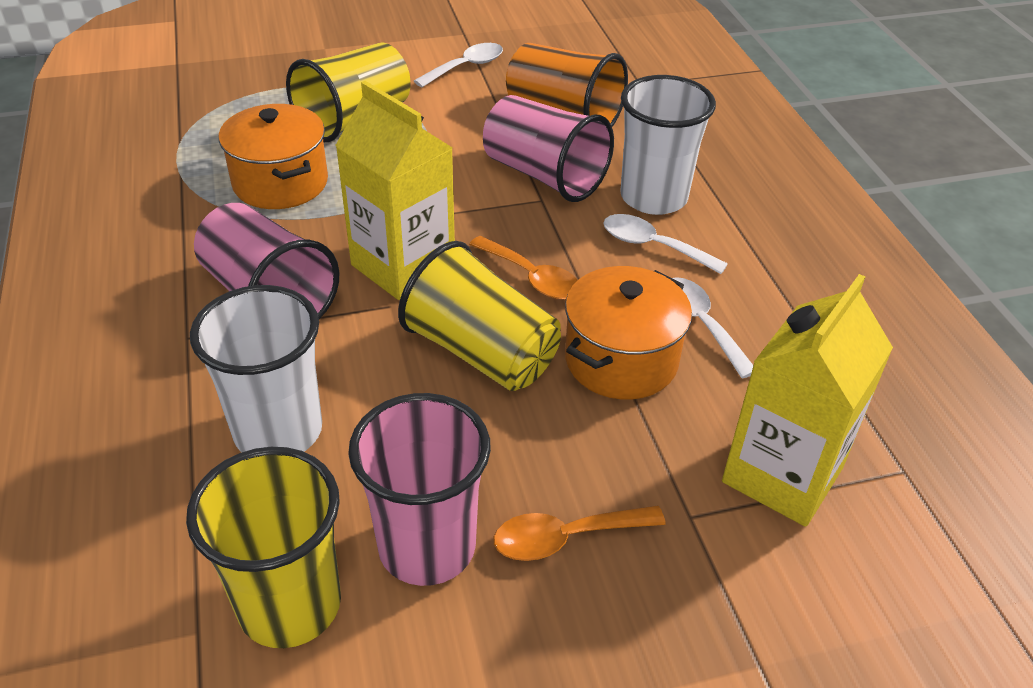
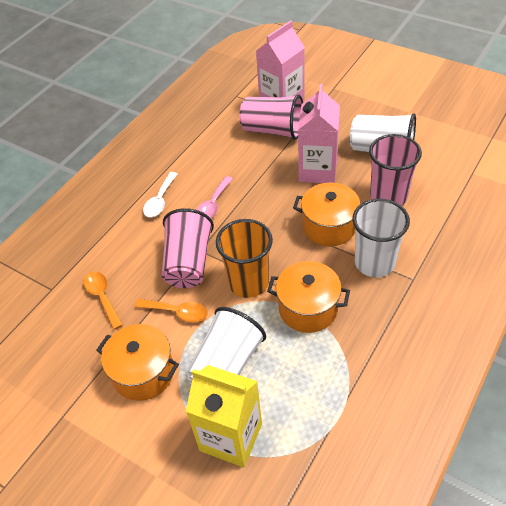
orange pot: [219,104,328,209] [565,266,692,400] = 2 -> [97,324,179,401] [267,261,350,333] [293,183,360,246] = 3
pink carton: none = 0 -> [256,20,305,101] [298,84,340,183] = 2
pink spoon: none = 0 -> [196,176,233,218] = 1
white cup: [190,285,322,452] [620,75,716,215] = 2 -> [185,307,266,384] [350,113,416,152] [352,199,410,278] = 3
white spoon: [414,43,503,87] [603,214,728,274] [673,277,754,379] = 3 -> [143,172,177,217] = 1
yellow carton: [335,81,455,300] [722,274,893,527] = 2 -> [186,365,262,467] = 1
yellow cup: [186,447,341,648] [286,42,410,142] [398,241,561,391] = 3 -> none = 0

